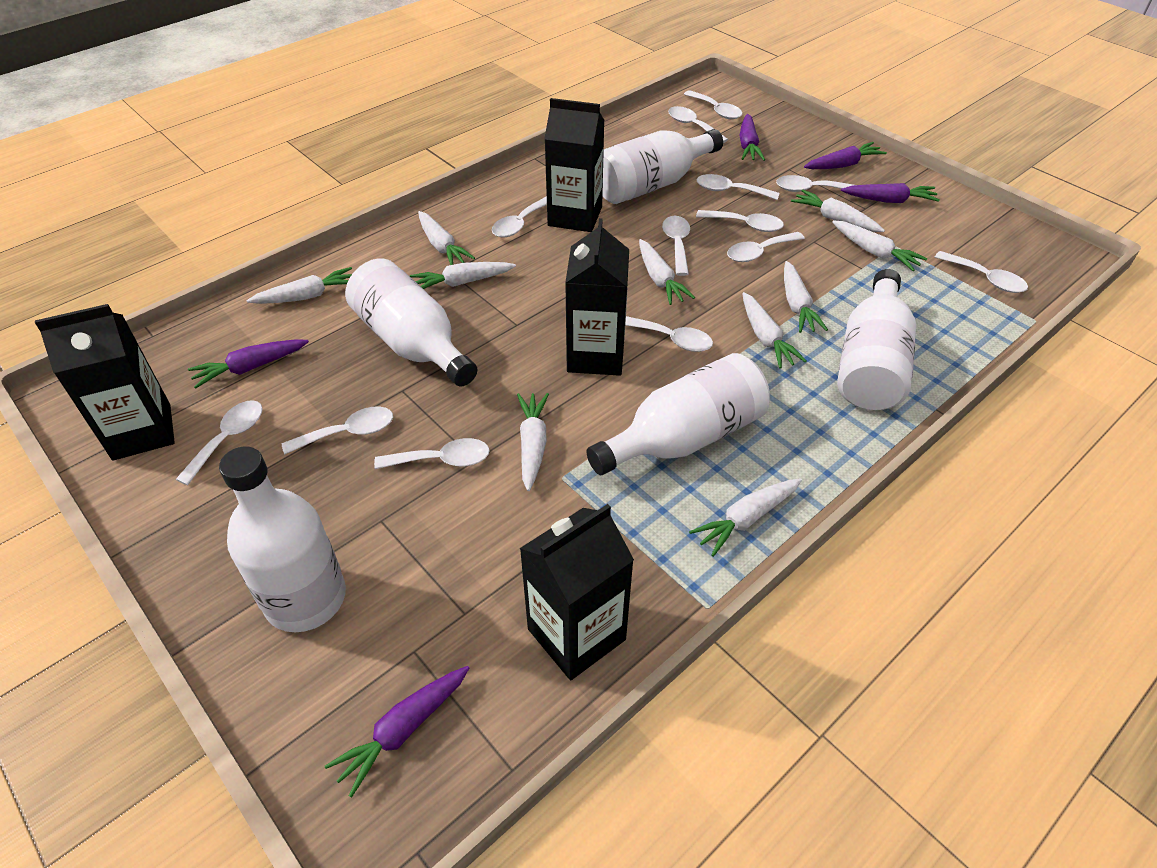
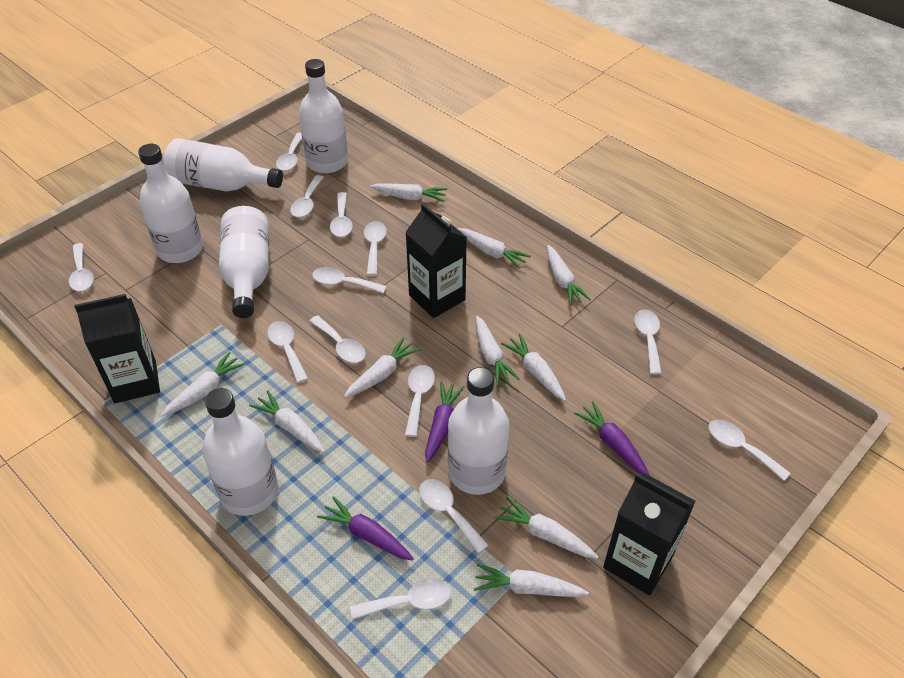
black carton: [35,304,175,461] [519,504,634,680] [544,98,605,232] [565,218,629,376] = 4 -> [74,294,160,403] [405,203,467,318] [603,473,695,596] = 3
purple carrot: [188,339,309,389] [325,666,469,798] [739,114,765,161] [804,142,887,169] [841,183,940,203] = 5 -> [317,496,414,561] [425,382,465,463] [574,401,650,476] = 3
white bottle: [219,446,346,632] [345,258,477,386] [586,353,770,475] [602,129,723,204] [838,269,916,410] = 5 -> [138,144,203,263] [163,138,283,191] [202,388,278,516] [219,206,269,318] [299,59,348,173] [448,367,510,495] = 6

